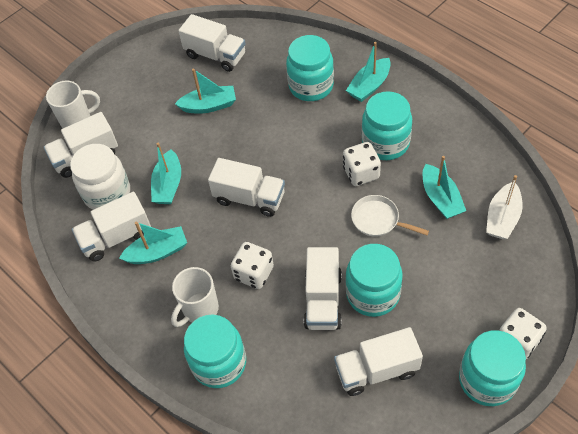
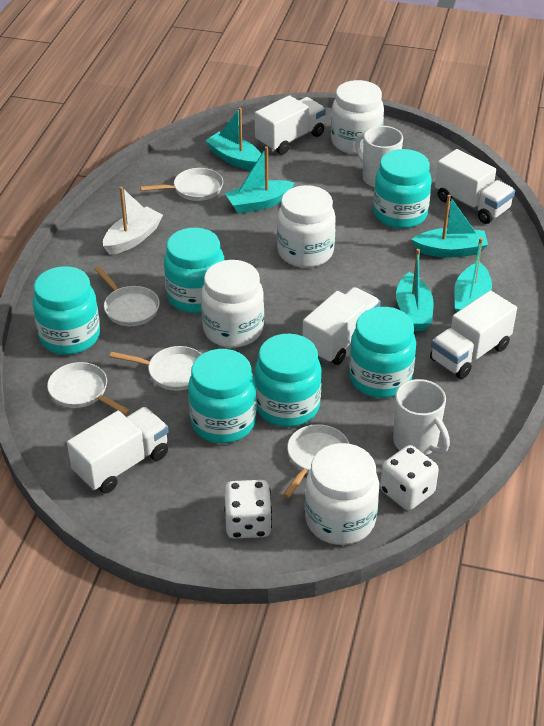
turquoise jar: [184,314,246,388] [286,35,334,101] [345,244,403,317] [362,91,412,160] [459,330,526,406] = 5 -> [33,266,100,355] [164,228,224,313] [188,349,257,443] [254,334,322,427] [349,307,416,398] [373,149,432,229] = 6
white dice: [231,242,274,289] [343,142,381,186] [499,308,547,359] = 3 -> [224,480,272,539] [380,445,439,510] = 2
white jar: [70,144,130,210] = 1 -> [201,260,264,348] [277,185,336,268] [305,443,379,545] [331,80,384,155] = 4
white pan: [351,195,429,237] = 1 -> [47,362,130,415] [95,266,160,326] [110,346,202,391] [140,168,223,201] [283,424,349,499] = 5
white truck: [44,112,118,178] [72,192,151,262] [178,14,246,72] [208,158,285,217] [304,247,342,330] [334,327,423,396] = 6 -> [67,407,169,493] [255,95,326,155] [302,287,381,365] [430,290,517,379] [435,149,515,224] = 5

